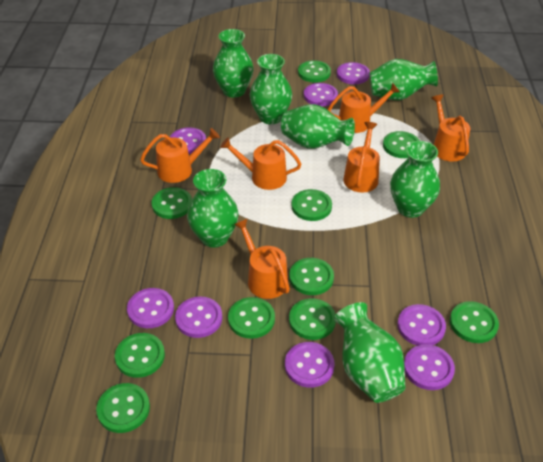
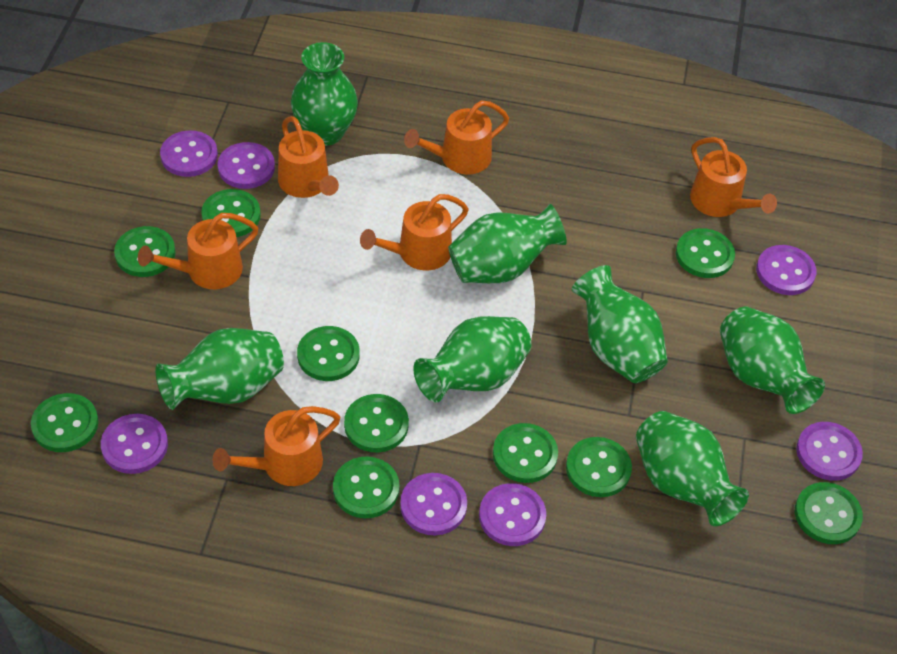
purple button: [127,288,174,328] [170,127,206,154] [175,296,222,338] [285,342,335,388] [304,83,338,106] [337,62,370,84] [397,304,446,346] [404,344,455,390] = 8 -> [101,414,168,474] [160,130,218,177] [218,142,275,189] [400,473,467,535] [479,483,546,546] [756,245,816,295] [796,422,863,481] = 7

